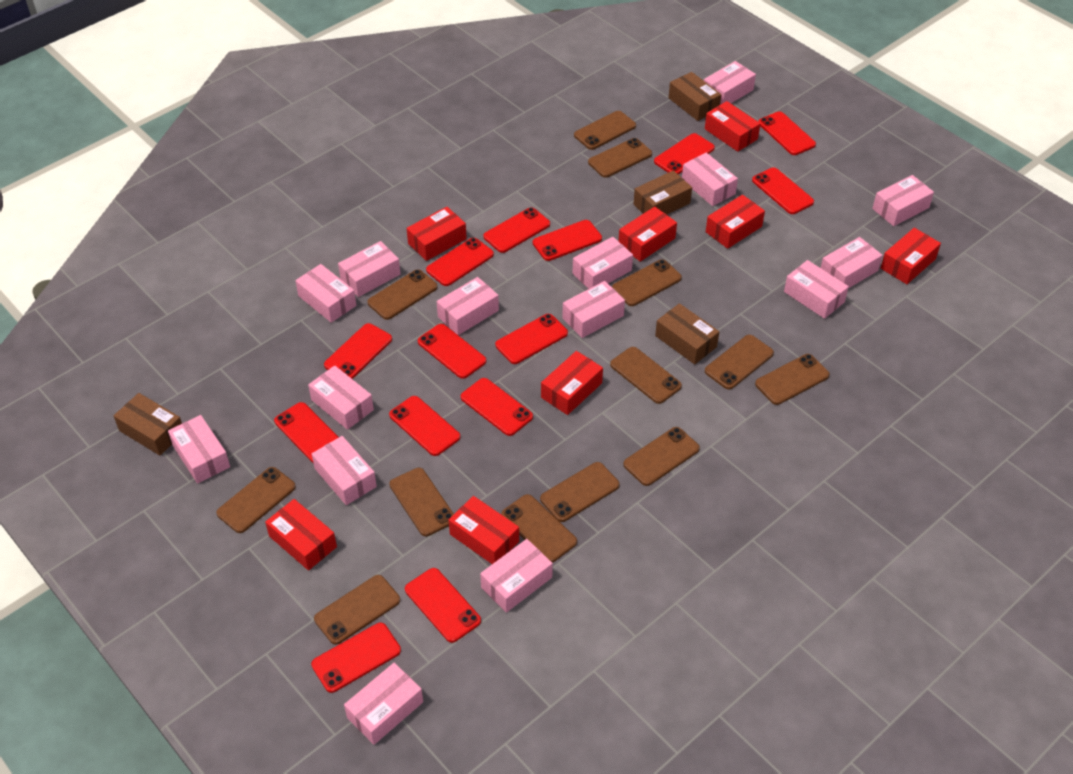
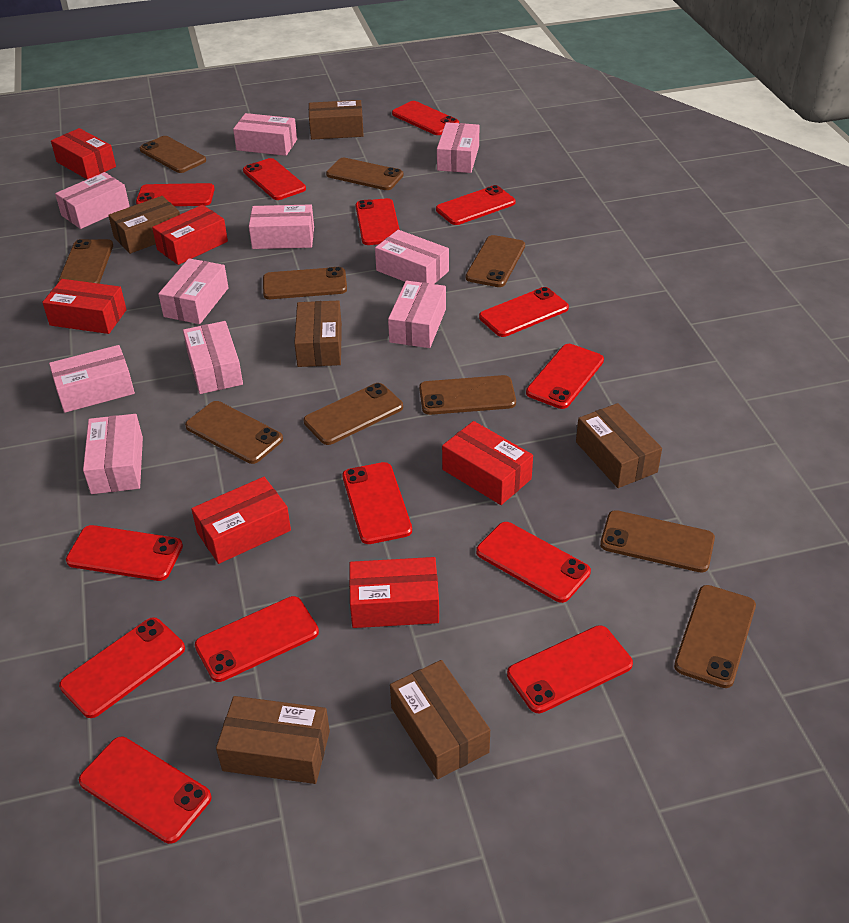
brown box: [114,393,182,456] [634,170,692,214] [655,303,719,364] [669,72,721,121] = 4 -> [108,196,180,254] [216,696,330,784] [294,300,342,367] [309,100,364,140] [390,660,490,779] [576,403,662,488] = 6
brown phone: [216,467,296,533] [314,575,400,645] [367,270,438,320] [390,468,454,536] [501,494,577,562] [540,462,620,522] [574,111,636,150] [588,138,652,178] [610,347,682,404] [612,259,682,306] [623,427,700,486] [705,335,774,389] [755,354,830,405] = 13 -> [58,239,113,284] [140,136,206,173] [185,401,283,464] [263,267,347,299] [304,383,403,445] [326,158,404,190] [419,375,516,415] [466,235,525,287] [600,510,715,572] [674,585,756,688] = 10
pink box: [168,415,230,484] [295,264,356,323] [308,366,374,430] [312,436,377,505] [338,241,401,297] [344,663,423,745] [437,277,499,335] [480,539,553,613] [562,281,625,338] [572,237,633,289] [682,153,738,206] [704,61,756,105] [784,260,849,319] [821,237,883,288] [872,175,934,226] = 15 -> [49,345,135,413] [55,172,130,229] [83,414,143,494] [158,258,228,324] [183,321,243,394] [233,113,297,156] [249,204,314,249] [375,230,449,284] [388,281,446,348] [437,122,479,173] = 10
red box: [265,499,337,571] [407,207,467,261] [449,496,519,564] [541,351,603,415] [619,207,677,262] [705,101,760,152] [706,195,765,249] [881,228,941,284] = 8 -> [42,279,127,334] [51,128,116,179] [152,205,228,265] [191,477,291,564] [349,557,439,628] [442,421,533,505] = 6

